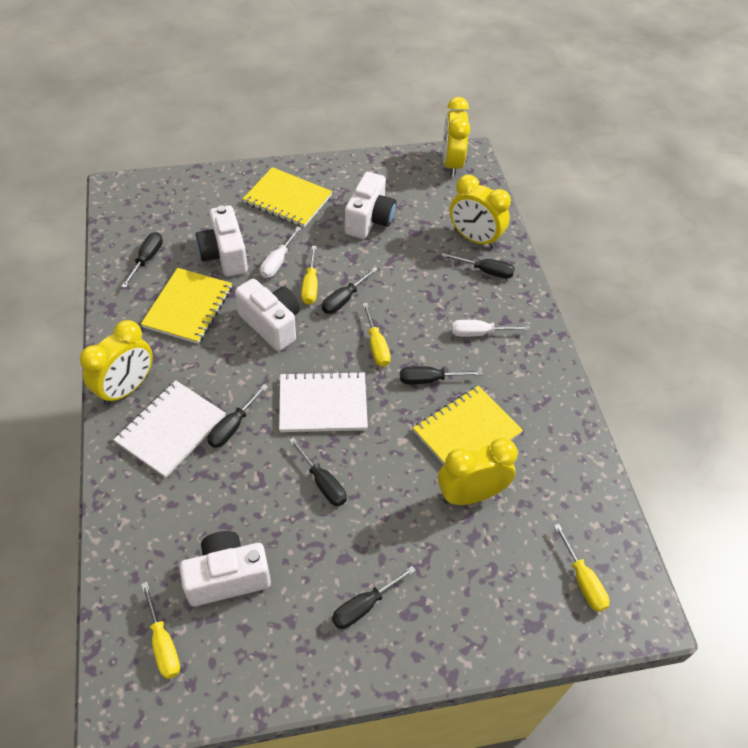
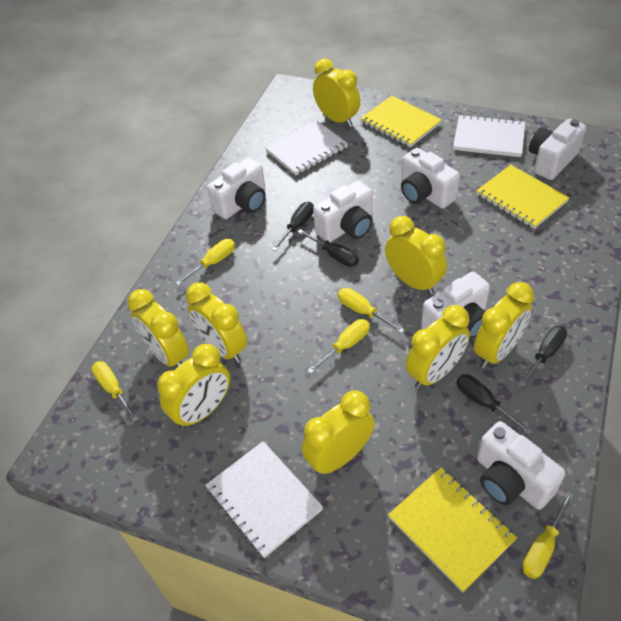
black screwdriver: [121,232,163,288] [208,384,268,448] [289,437,347,506] [322,267,378,314] [332,566,416,629] [400,366,482,384] [442,253,515,279] = 7 -> [272,202,314,251] [298,229,359,267] [456,374,533,435] [519,326,567,387] = 4
white camera: [179,531,271,606] [196,205,248,276] [235,279,300,351] [345,172,397,239] = 4 -> [207,157,266,219] [313,180,373,243] [401,148,460,209] [421,272,490,339] [477,421,566,510] [529,119,586,180] = 6
white notebook: [113,380,226,478] [279,371,368,432] = 2 -> [205,441,323,558] [265,120,348,176] [453,115,525,157] = 3
white screwdriver: [260,226,302,278] [452,320,530,337] = 2 -> none = 0
yellow clock: [80,320,153,405] [438,438,518,505] [443,97,470,177] [450,175,511,249] = 4 -> [127,289,189,367] [157,344,230,429] [186,283,247,363] [302,390,375,475] [313,58,360,127] [385,216,447,295] [406,305,470,389] [474,282,534,368] = 8
yellow screwdriver: [141,582,180,679] [301,246,317,305] [363,303,391,367] [554,524,610,612] = 4 -> [91,361,139,422] [176,239,235,286] [307,319,370,374] [338,288,404,333] [522,492,574,579] = 5

